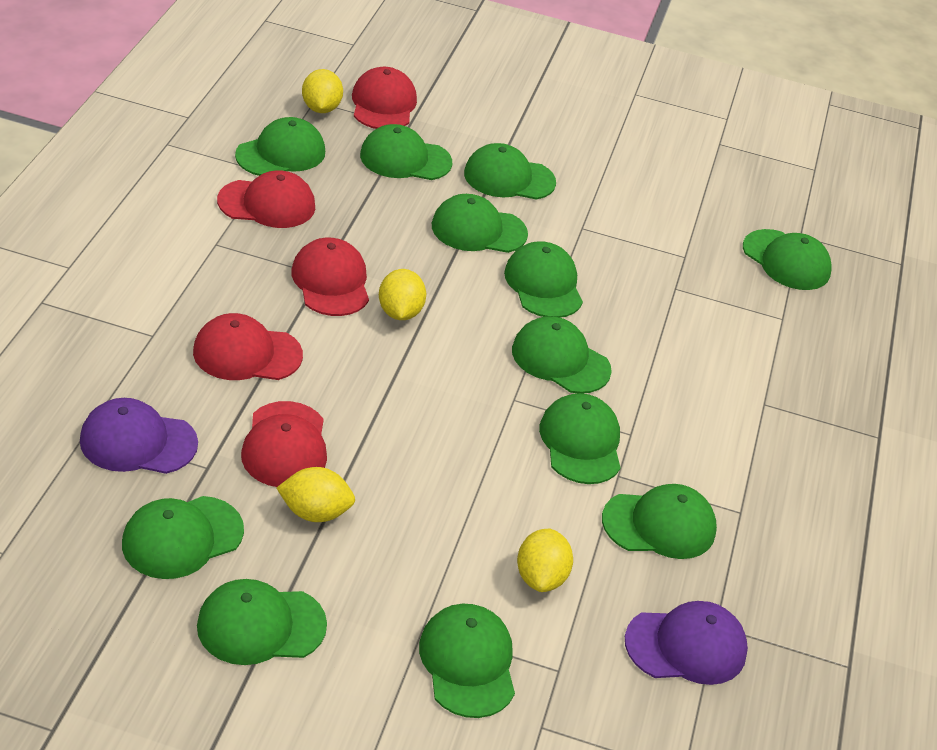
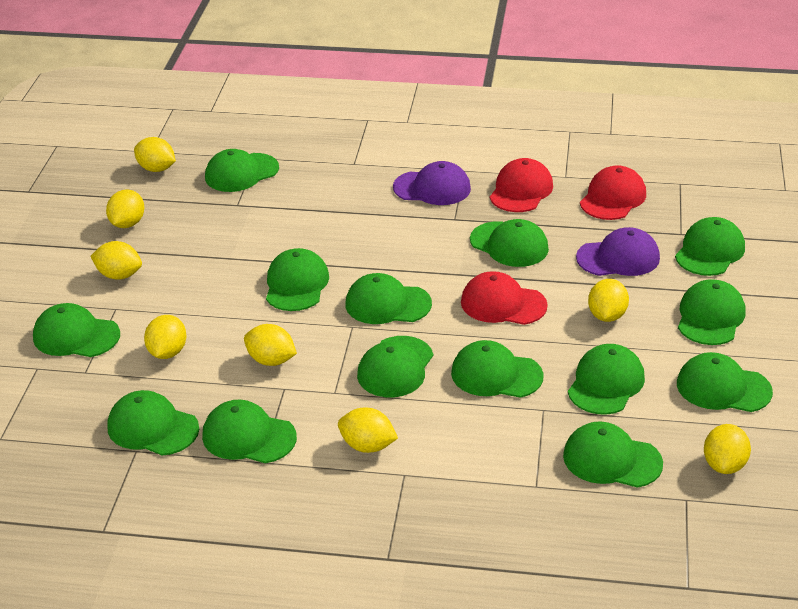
green cap: [122,496,244,579] [197,579,327,665] [235,117,325,176] [360,124,452,180] [419,604,515,718] [432,194,528,253] [464,143,556,200] [504,241,583,318] [512,316,612,394] [539,393,620,484] [602,484,717,559] [743,229,832,290] = 12 -> [33,303,120,357] [107,390,199,456] [202,400,297,463] [205,149,279,192] [266,248,329,311] [345,273,432,324] [357,336,433,397] [451,340,544,398] [470,219,549,267] [563,421,663,488] [568,344,645,415] [675,217,745,276] [677,352,773,412] [678,279,746,345] = 14
red cap: [193,313,303,380] [217,170,315,228] [241,401,327,487] [291,237,369,316] [352,67,417,129] = 5 -> [461,271,548,325] [490,158,553,212] [580,165,646,220] = 3
yellow lemon: [277,467,355,522] [302,69,343,113] [379,269,426,320] [517,529,573,592] = 4 -> [91,241,142,280] [106,190,144,228] [134,137,176,172] [144,315,186,359] [244,324,297,366] [338,408,398,453] [588,279,629,322] [704,424,751,474] = 8

